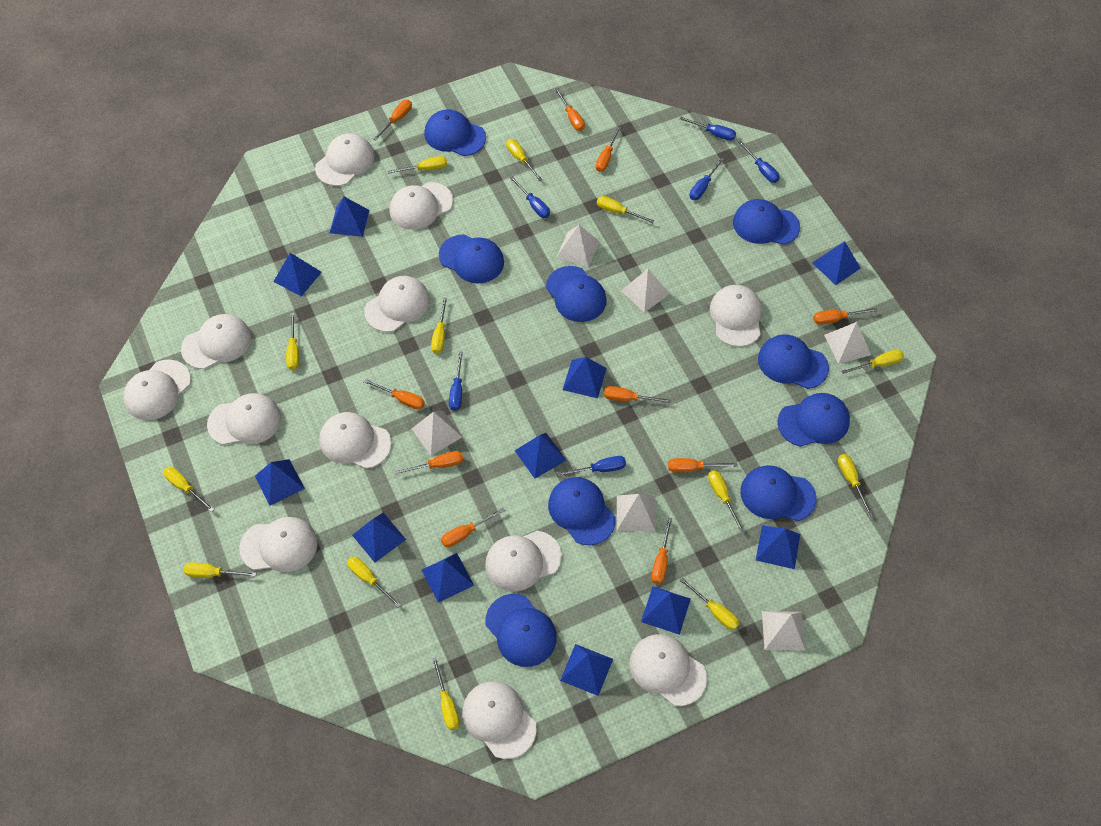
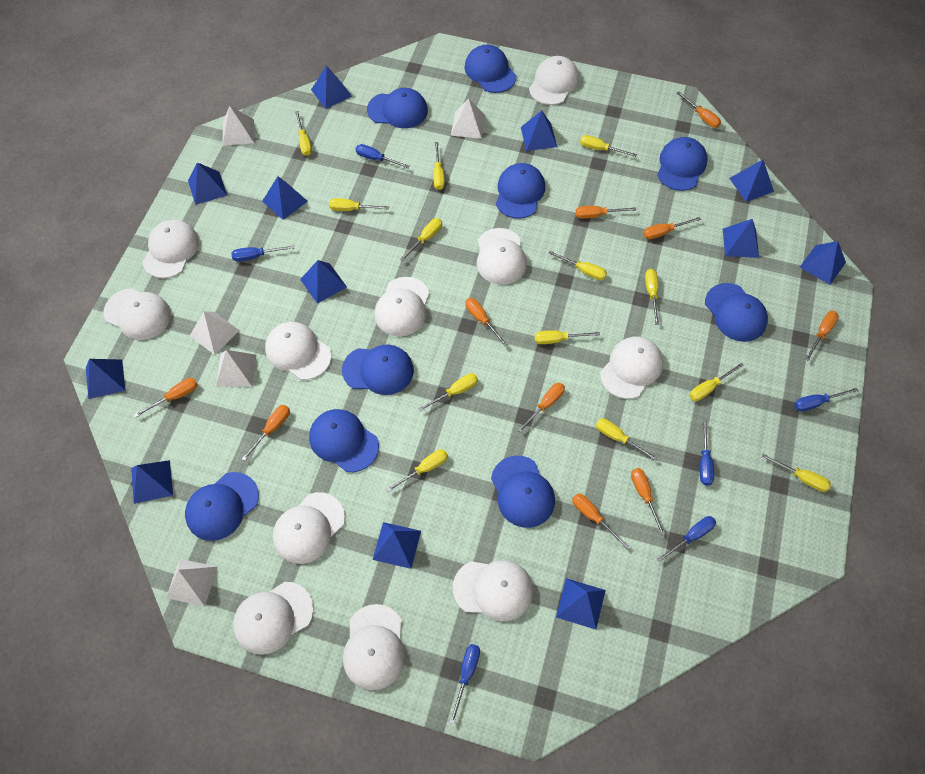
blue pyramid: [255,459,305,506] [273,253,322,296] [330,197,369,237] [352,513,406,563] [422,553,474,603] [515,433,566,479] [560,644,613,696] [563,357,607,398] [641,586,691,635] [756,525,800,569] [812,241,861,285] = 11 -> [86,359,126,399] [131,460,173,504] [188,162,227,205] [262,176,308,220] [300,260,347,304] [311,66,352,109] [373,522,421,569] [521,110,557,151] [556,578,606,630] [723,219,759,258] [729,160,774,202] [800,241,846,285] = 12
white cap: [123,360,191,420] [181,314,251,369] [207,393,281,445] [239,517,318,572] [315,133,374,186] [319,412,391,469] [364,276,430,332] [389,182,453,230] [462,681,537,759] [485,531,562,591] [630,634,707,706] [710,285,762,347] = 12 -> [104,288,171,340] [142,220,199,278] [233,582,313,655] [265,322,332,380] [273,492,345,564] [343,604,405,690] [374,277,430,336] [453,560,533,621] [477,228,527,285] [529,56,579,105] [600,337,663,399] = 11
white pyramid: [412,410,462,456] [556,225,600,267] [617,494,656,531] [621,269,670,313] [762,611,805,651] [824,322,871,364] = 6 -> [166,559,218,606] [190,311,240,355] [216,350,256,387] [223,106,254,146] [451,98,486,139] = 5

